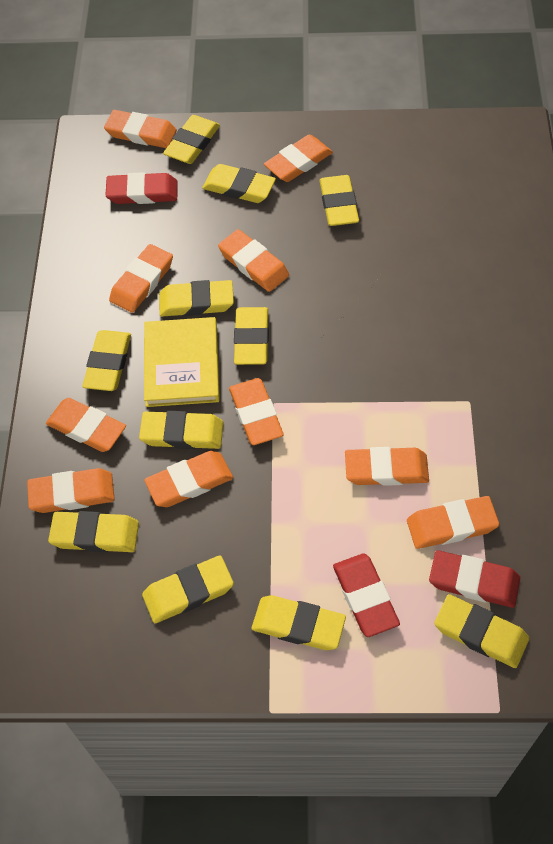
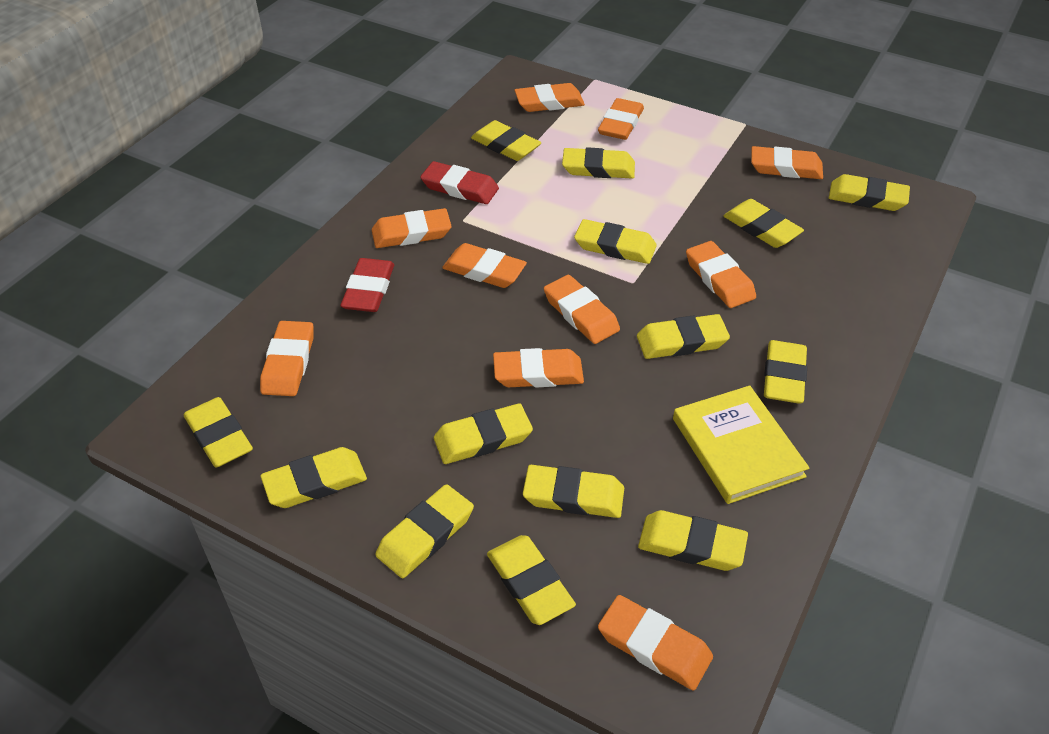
red eraser: [106,172,178,204] [333,553,400,637] [429,550,520,608] = 3 -> [340,258,394,312] [420,161,499,204] = 2
yellow eraser: [48,511,139,552] [82,330,131,391] [139,411,223,449] [142,555,234,623] [159,280,234,317] [163,115,220,164] [202,164,276,203] [234,307,269,365] [252,595,346,650] [319,175,359,226] [434,594,529,668] = 11 -> [184,397,253,468] [260,447,367,508] [375,484,474,578] [434,403,533,464] [471,120,541,161] [487,535,576,625] [523,465,624,518] [562,147,635,179] [574,219,657,264] [637,314,730,359] [638,510,748,571] [723,199,804,248] [764,340,807,404] [829,174,910,211] = 14

